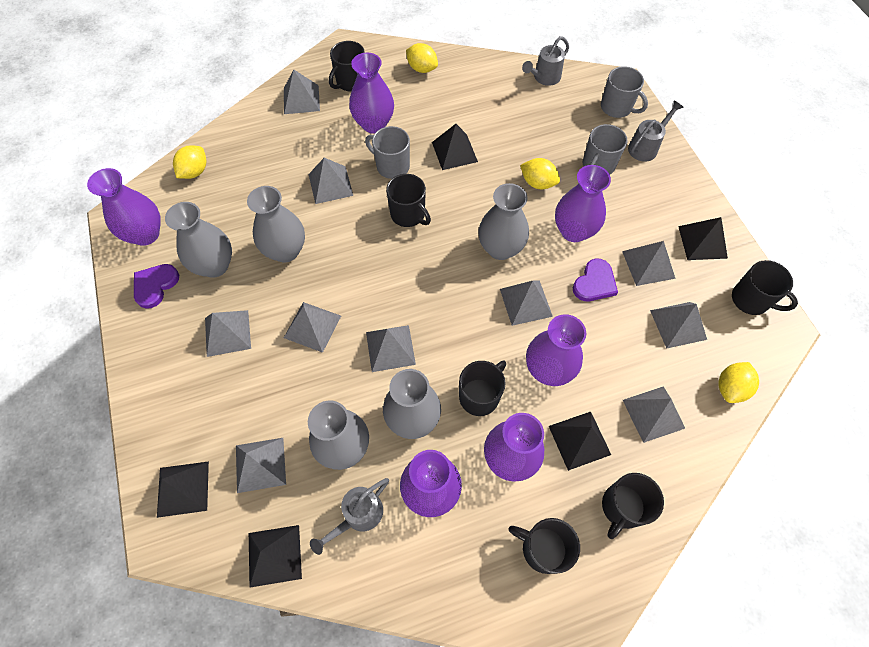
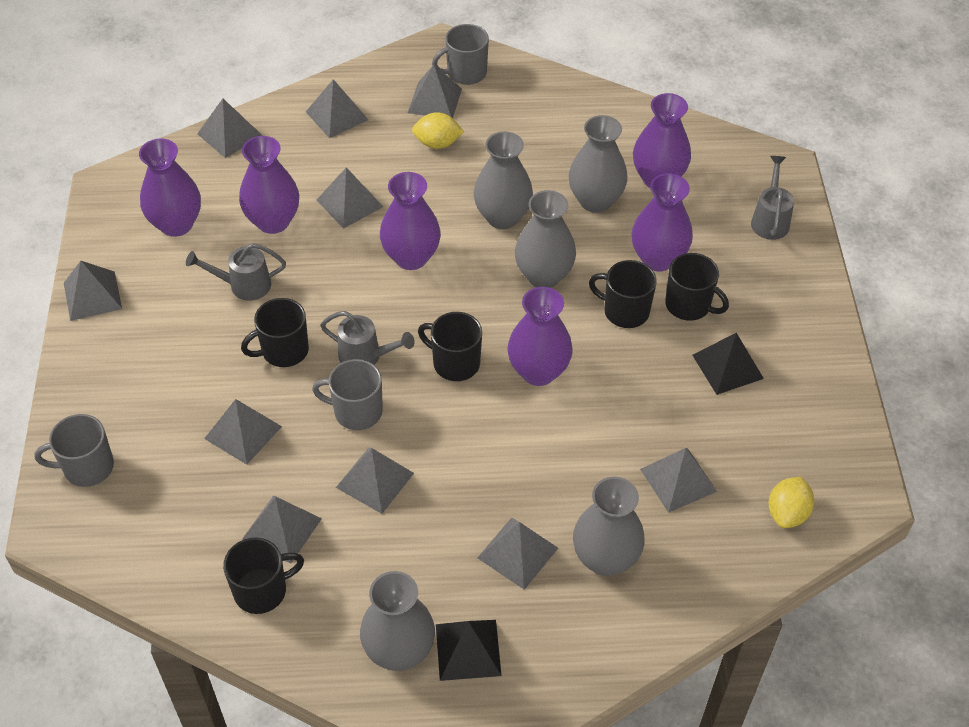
black mug: [329,41,365,92] [386,174,431,227] [459,360,506,416] [508,518,580,574] [602,473,664,539] [732,260,798,315] = 6 -> [223,538,304,614] [241,298,309,367] [418,312,482,381] [589,260,657,328] [665,253,729,321] = 5
black pyramid: [157,461,209,518] [249,525,302,588] [432,124,478,170] [549,412,611,471] [678,217,728,260] = 5 -> [436,620,502,681] [692,333,764,395] = 2
purple heart: [134,264,179,309] [573,259,618,301] = 2 -> none = 0
yellow lemon: [173,145,207,179] [406,43,438,73] [520,158,560,189] [718,362,759,403] = 4 -> [412,112,464,149] [769,477,814,528] = 2

